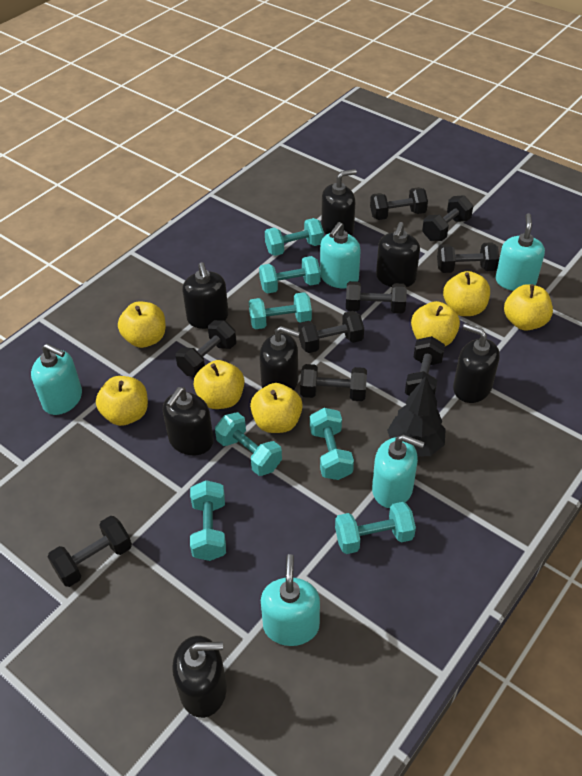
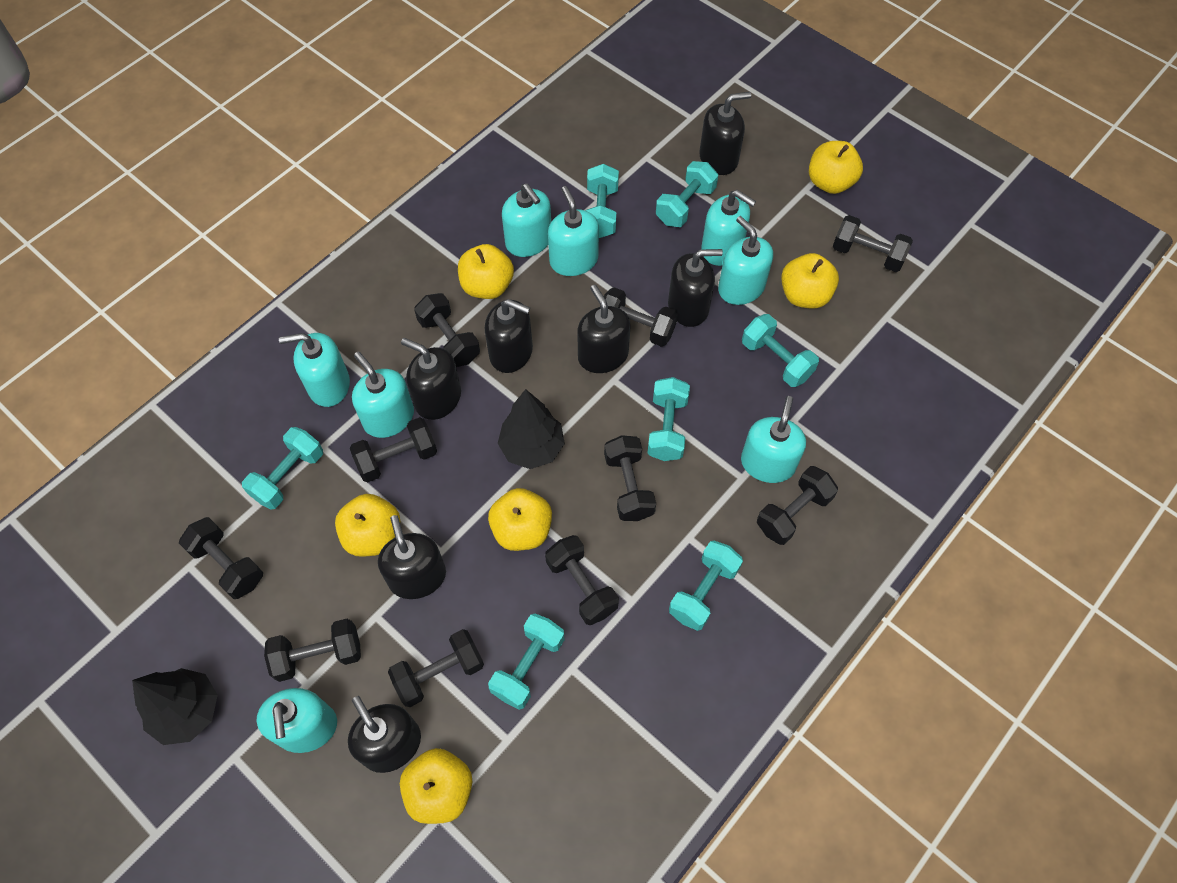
black dumbbell: [48,516,132,587] [176,320,236,377] [298,311,364,353] [300,364,367,401] [346,281,407,313] [370,187,428,220] [405,336,445,396] [422,195,473,241] [437,242,499,273] = 9 -> [179,517,263,599] [264,619,361,682] [350,417,437,482] [388,629,484,707] [414,293,480,367] [545,535,619,625] [600,287,678,347] [604,435,656,521] [757,466,838,545] [833,215,913,272] = 10
black tree: [387,376,446,457] = 1 -> [132,668,218,745] [498,389,565,469] = 2
turquoise soap dispenser: [31,344,82,415] [260,554,320,646] [320,222,361,289] [372,435,425,508] [496,213,545,291] = 5 -> [257,688,337,753] [279,333,350,407] [352,352,414,438] [502,184,551,257] [548,186,599,276] [701,190,756,266] [718,216,773,305] [741,396,806,483] = 8
yellow apple: [96,376,148,426] [118,302,166,348] [194,360,244,409] [250,383,303,433] [411,301,460,346] [443,271,490,316] [504,284,553,331] = 7 -> [335,494,400,557] [400,748,472,824] [458,244,514,299] [488,488,552,551] [781,253,839,308] [809,141,863,194] = 6

